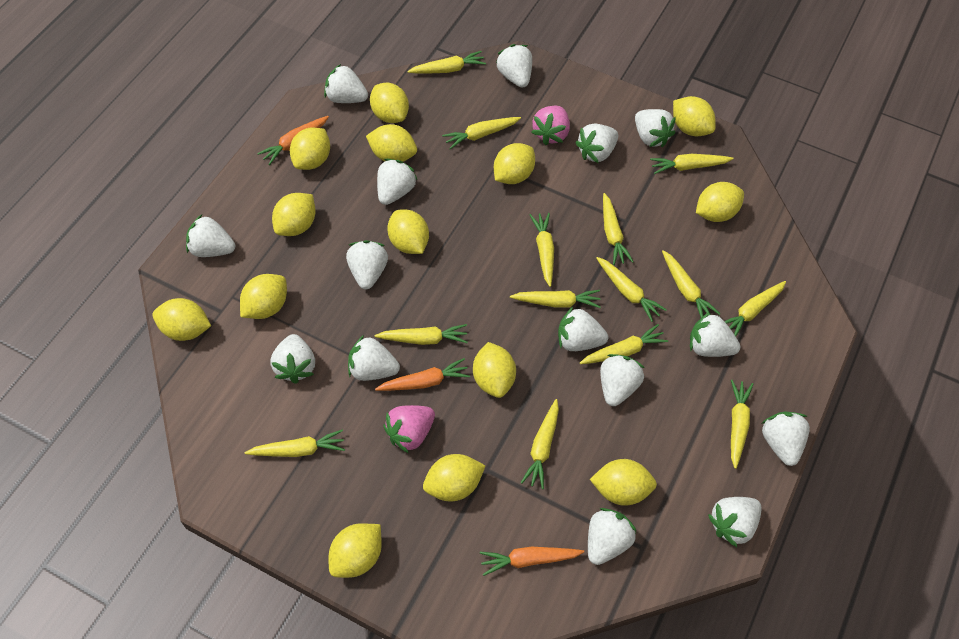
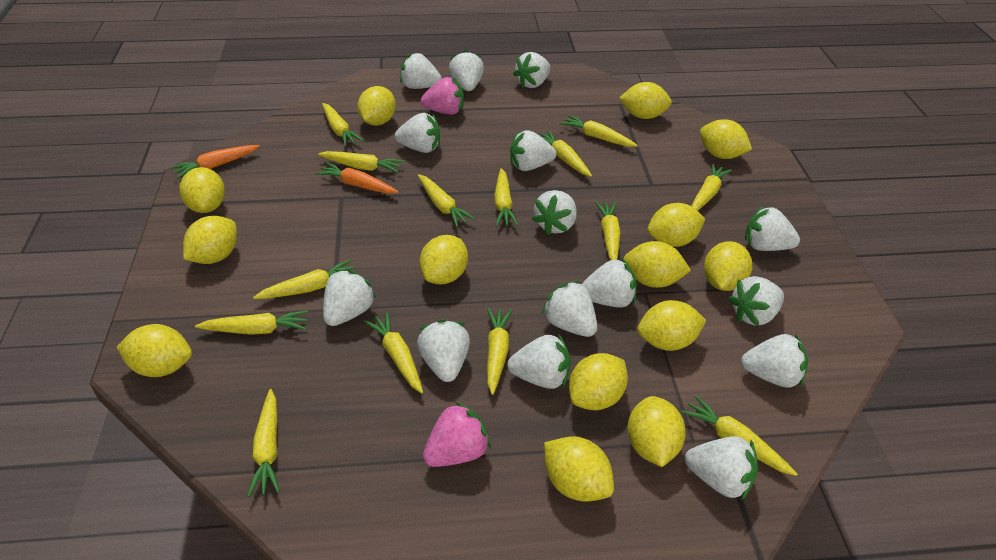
orange carrot: [257,116,329,165] [375,358,470,391] [480,547,584,576] = 3 -> [170,145,260,178] [315,162,398,194] = 2

